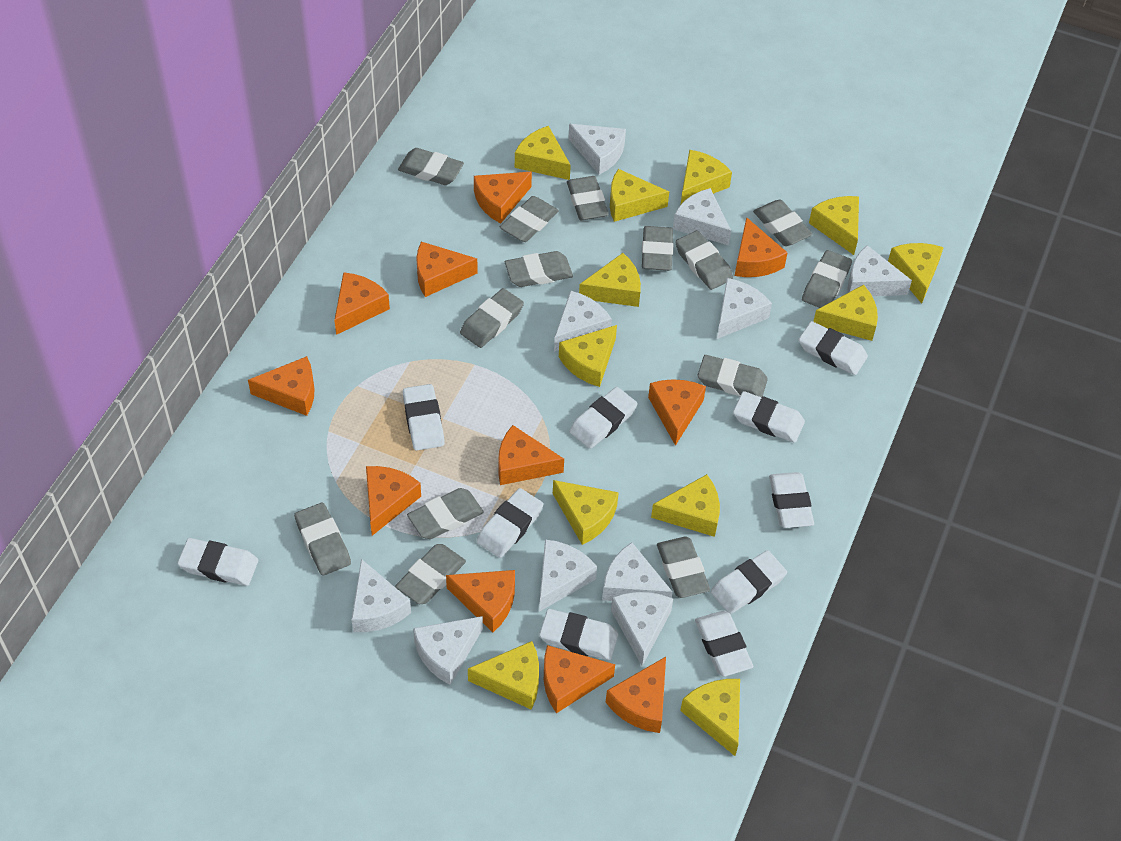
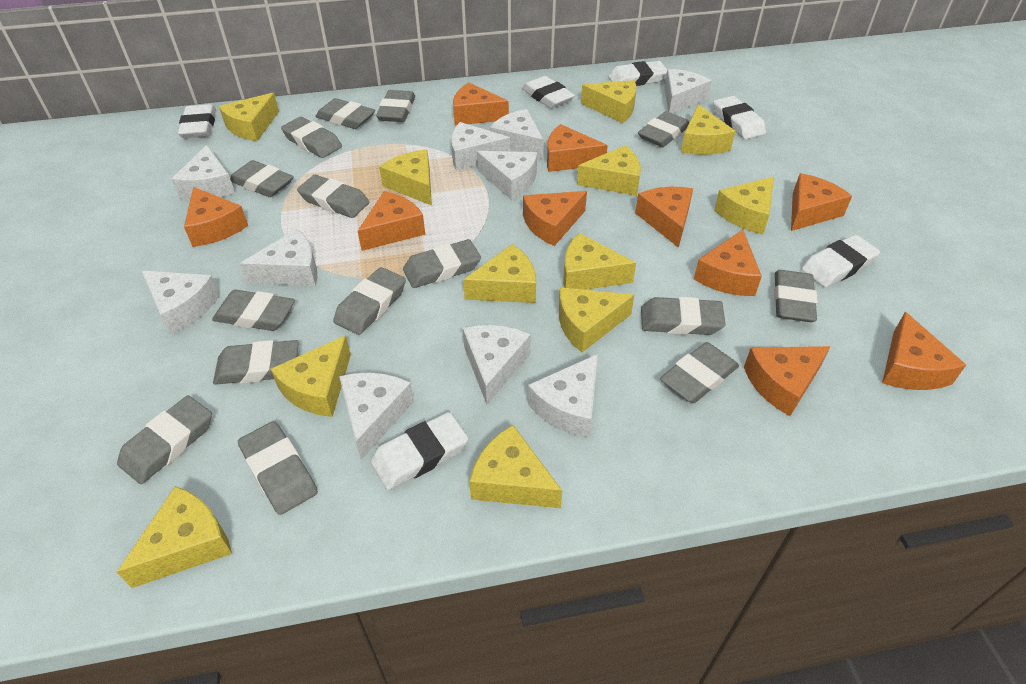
grey eraser: [294,503,351,576] [395,544,466,604] [398,148,464,185] [407,488,483,539] [460,288,524,348] [499,196,559,242] [505,251,573,287] [567,176,609,220] [642,226,673,271] [657,537,710,598] [675,231,733,290] [698,355,768,397] [753,200,812,246] [802,250,852,308] = 14 -> [117,395,212,484] [212,290,295,331] [213,340,299,385] [230,160,294,197] [238,421,318,515] [281,117,342,158] [297,175,369,218] [315,98,376,129] [333,267,406,335] [376,90,415,122] [403,239,481,288] [638,111,689,147] [641,297,726,335] [660,342,739,403] [774,270,818,322] = 15
orange cheese: [248,356,315,416] [334,272,390,335] [366,466,421,536] [416,242,478,297] [446,570,515,632] [474,172,532,223] [498,425,564,485] [544,645,615,713] [606,657,666,733] [648,379,706,446] [735,217,788,277] = 11 -> [184,187,248,247] [358,191,425,251] [453,82,509,126] [523,191,587,246] [547,124,608,172] [635,187,693,248] [694,230,762,296] [744,346,831,416] [791,173,852,231] [882,312,966,390] = 10
white eraser: [177,538,258,586] [403,384,445,451] [476,488,544,558] [539,609,618,660] [569,387,638,449] [695,611,753,676] [711,550,787,614] [733,391,805,443] [769,472,814,528] [799,321,868,375] = 10 -> [178,104,216,138] [370,412,468,490] [522,76,575,108] [608,61,667,86] [713,96,766,139] [801,235,880,287] = 6

